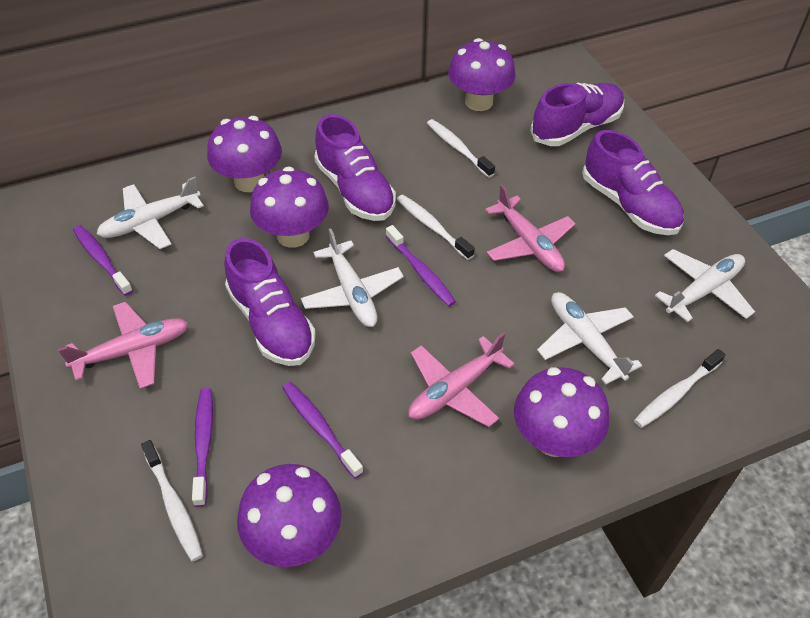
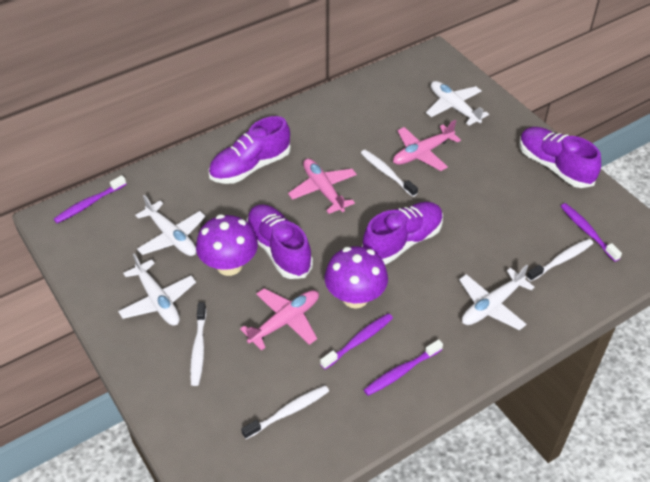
purple mushroom: [207,116,282,192] [237,464,342,567] [250,167,329,248] [448,38,515,111] [514,367,609,457] = 5 -> [196,214,258,276] [325,246,388,309] = 2

